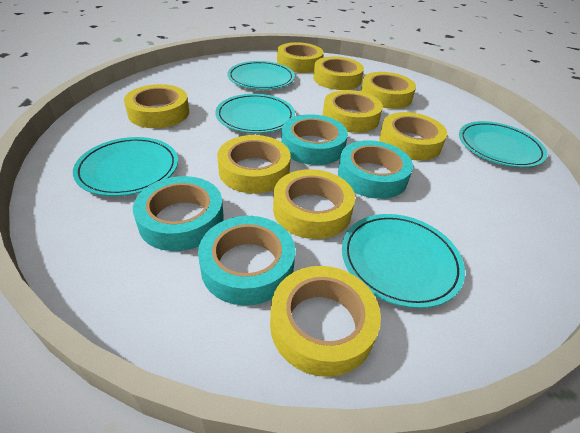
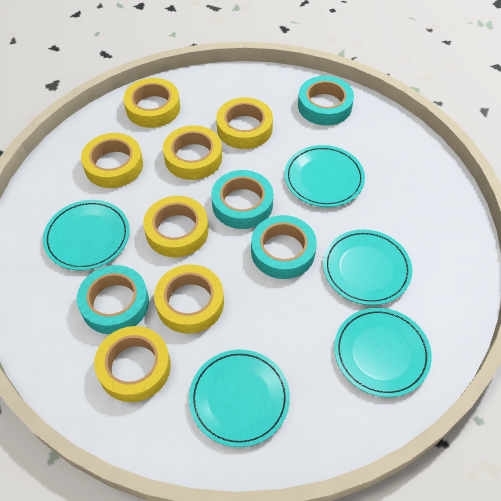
yellow tape: [124,84,189,128] [217,135,291,194] [270,266,381,377] [273,169,355,239] [277,42,324,73] [313,56,364,90] [323,90,383,133] [361,72,416,109] [379,112,447,160] = 9 -> [81,133,143,188] [94,326,171,402] [124,78,180,128] [143,196,209,257] [154,264,224,334] [163,125,222,180] [216,97,273,149] = 7

